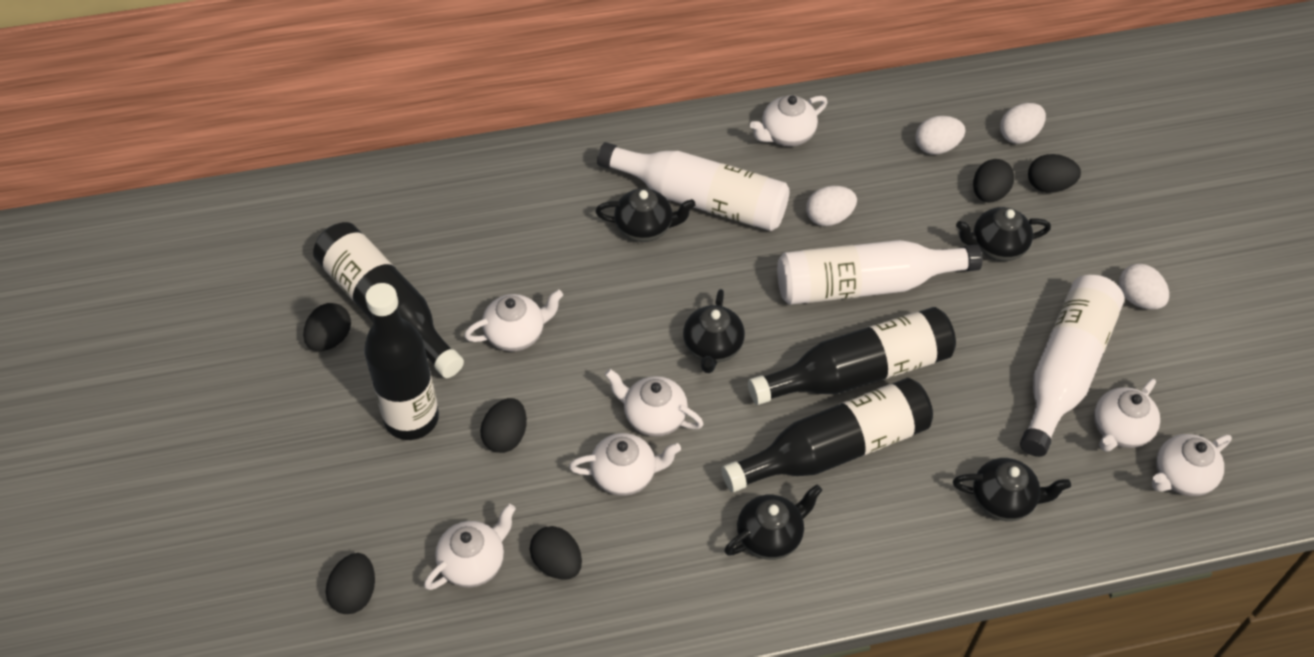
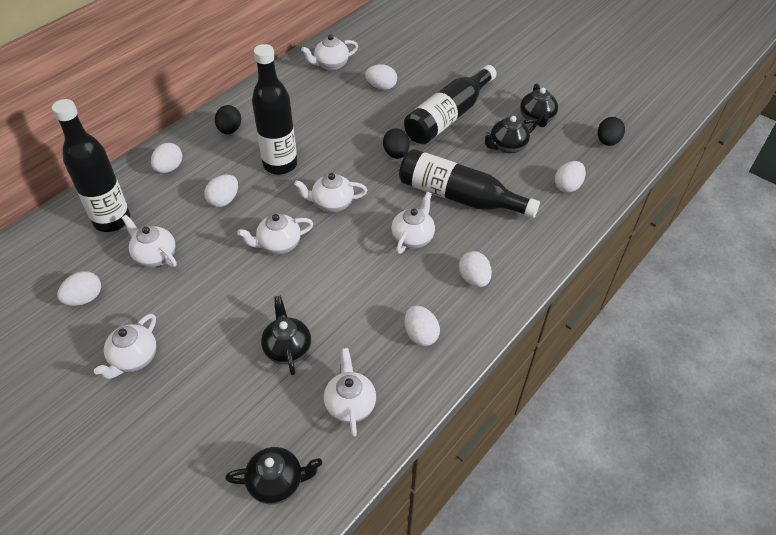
black egg: [303,303,351,351] [326,553,375,614] [480,398,527,453] [530,526,582,580] [973,159,1014,203] [1028,154,1081,193] = 6 -> [215,105,241,134] [383,128,410,159] [598,117,625,146] = 3
black teapot: [595,188,696,242] [683,289,745,373] [724,485,822,560] [953,458,1071,521] [956,207,1051,261] = 5 -> [225,447,322,504] [261,296,311,375] [483,116,537,153] [520,84,558,127] = 4
white bottle: [597,142,790,231] [777,240,982,305] [1020,275,1124,457] = 3 -> none = 0
white egg: [806,186,857,226] [915,116,965,155] [1000,103,1046,144] [1119,264,1169,310] = 4 -> [57,271,101,306] [151,143,182,173] [204,175,238,207] [365,64,397,90] [404,305,440,346] [459,251,492,287] [555,161,586,193] = 7

